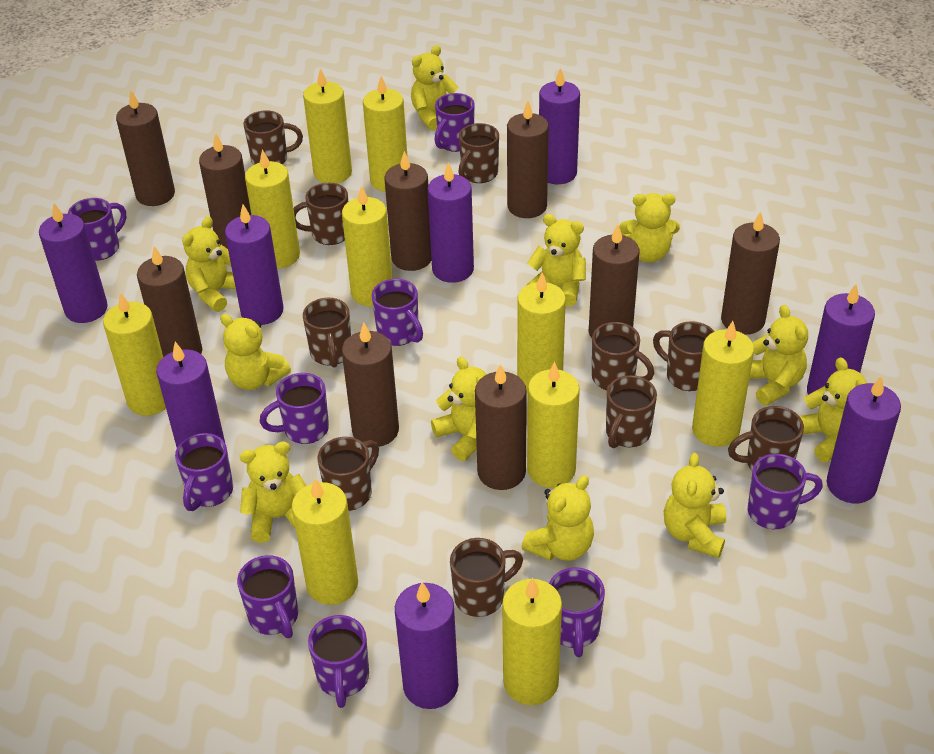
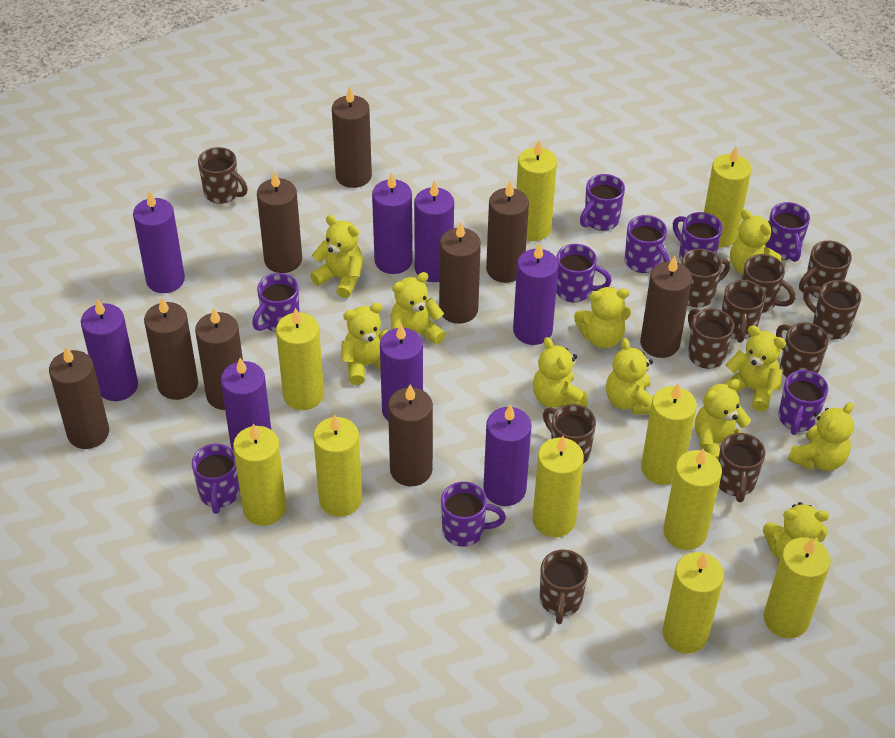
brown mug: [243,110,303,165] [294,183,348,245] [303,298,351,368] [318,437,379,511] [450,538,523,617] [459,123,499,183] [592,322,654,390] [606,375,657,448] [653,321,715,391] [728,406,804,471] = 10 -> [198,147,248,204] [540,550,588,624] [543,404,596,464] [681,249,730,307] [688,308,734,369] [718,433,766,502] [722,280,766,343] [742,254,795,313] [776,322,829,377] [799,241,852,298] [803,280,861,340] = 11

